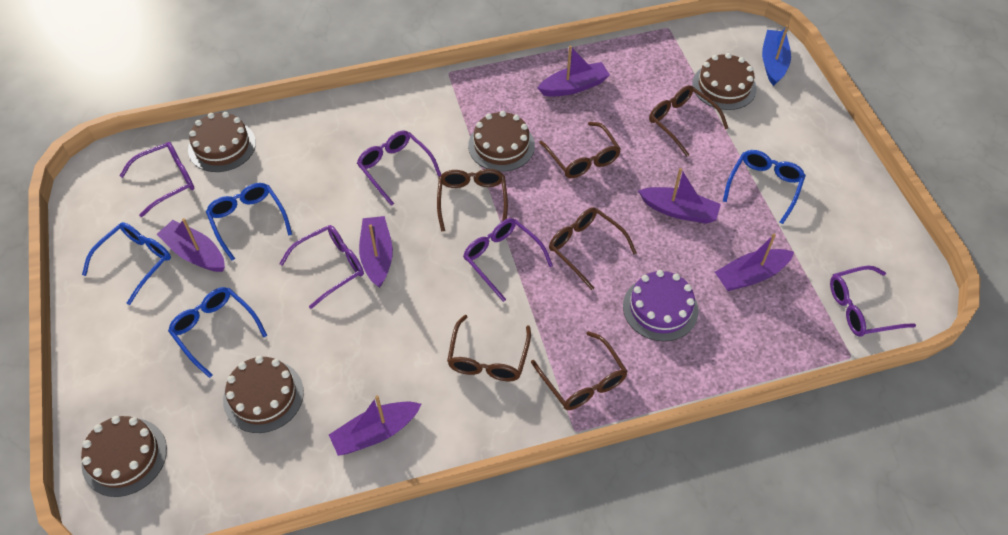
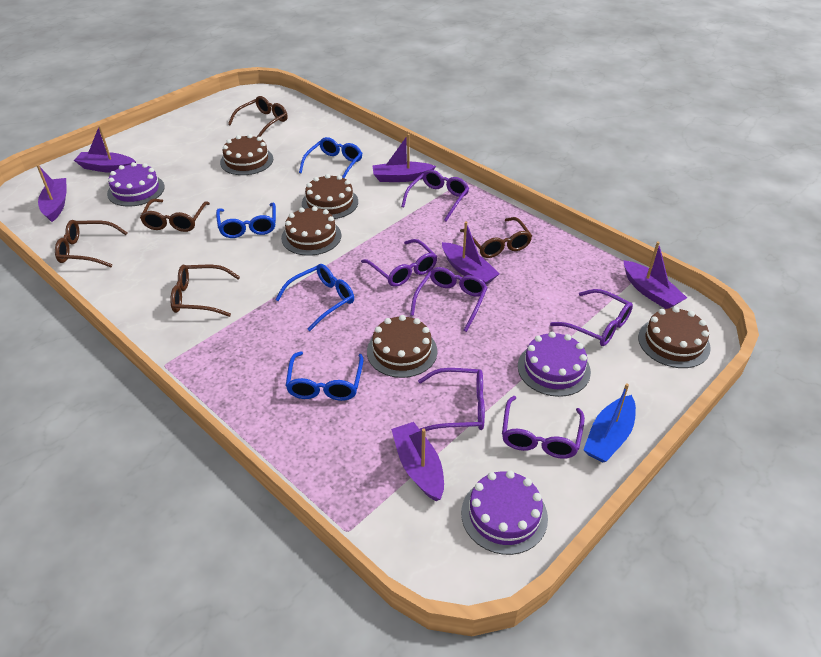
brown glasses: [437,169,508,232] [447,315,531,381] [531,331,628,410] [539,122,621,178] [549,207,637,290] [649,85,728,157] = 6 -> [55,220,128,267] [140,199,210,232] [170,265,240,317] [228,96,288,137] [460,217,532,258] = 5
purple cake: [623,270,698,341] = 1 -> [107,162,165,207] [461,470,548,555] [518,332,591,397] = 3
purple glasses: [119,142,194,217] [279,225,364,309] [357,130,441,206] [463,218,553,302] [830,266,916,337] = 5 -> [361,239,437,287] [401,170,469,222] [410,267,488,332] [418,368,485,431] [502,396,585,459] [550,289,633,346] = 6

